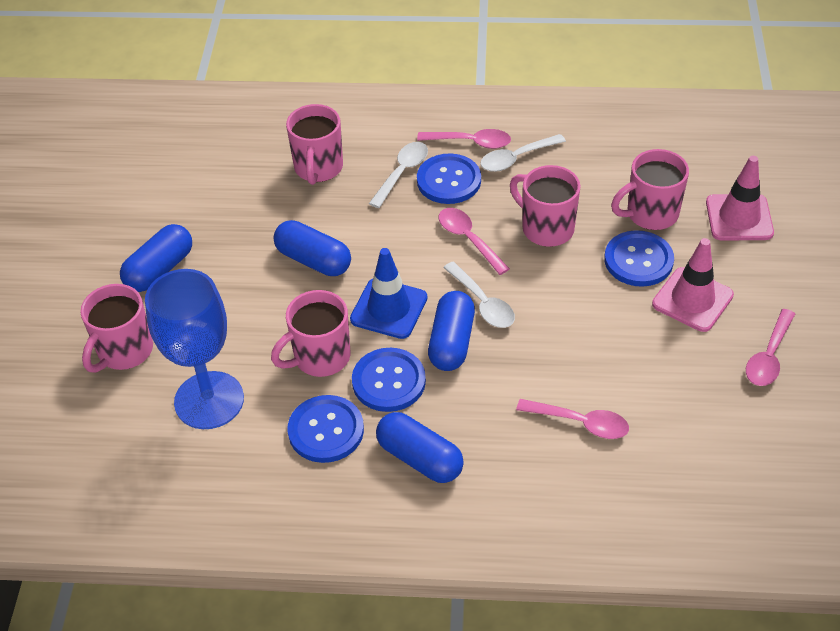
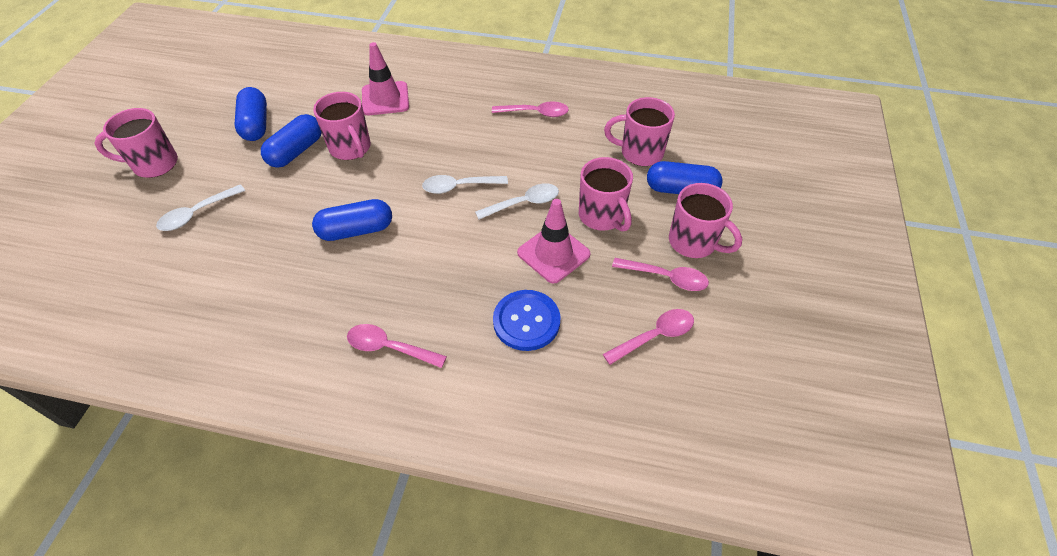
blue button: [288,395,364,463] [352,348,426,412] [417,153,481,204] [604,230,674,287] = 4 -> [493,290,560,351] = 1
blue goblet: [145,269,244,429] = 1 -> none = 0
blue traffic cone: [350,248,427,339] = 1 -> none = 0

